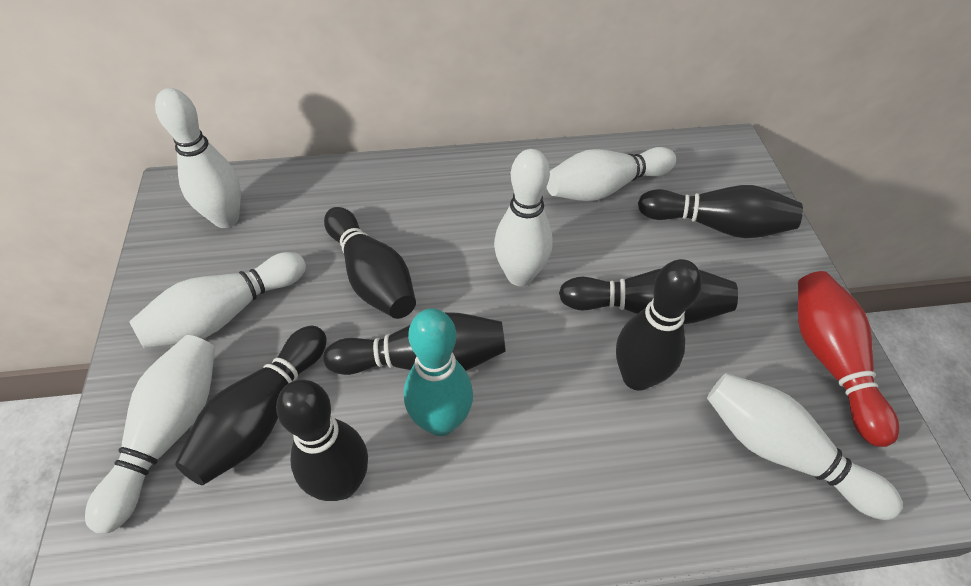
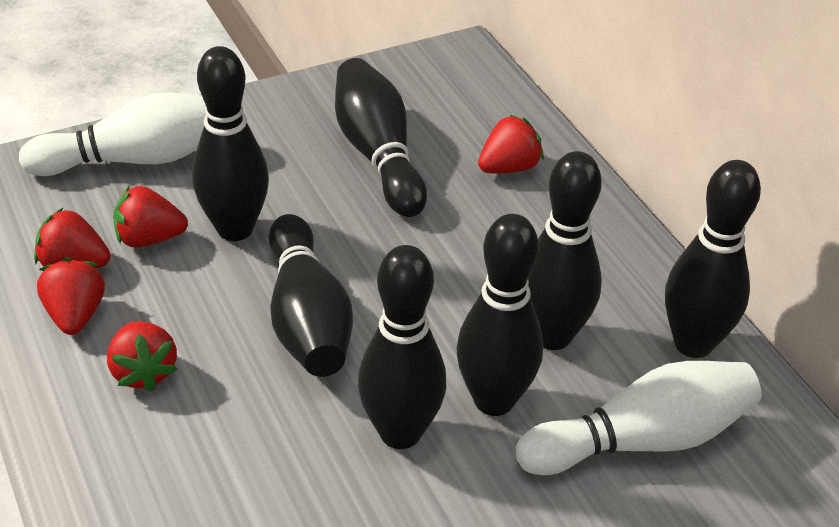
red bowling pin: [798,271,899,447] = 1 -> none = 0
red strawberry: none = 0 -> [34,208,110,268] [37,257,105,335] [107,321,178,392] [113,185,188,248] [478,114,544,174] = 5
turquoise bowling pin: [404,308,473,436] = 1 -> none = 0
white bowling pin: [85,335,215,533] [129,252,306,349] [155,88,241,228] [494,149,553,286] [546,147,676,201] [707,373,903,520] = 6 -> [19,92,206,176] [516,361,761,475] = 2

